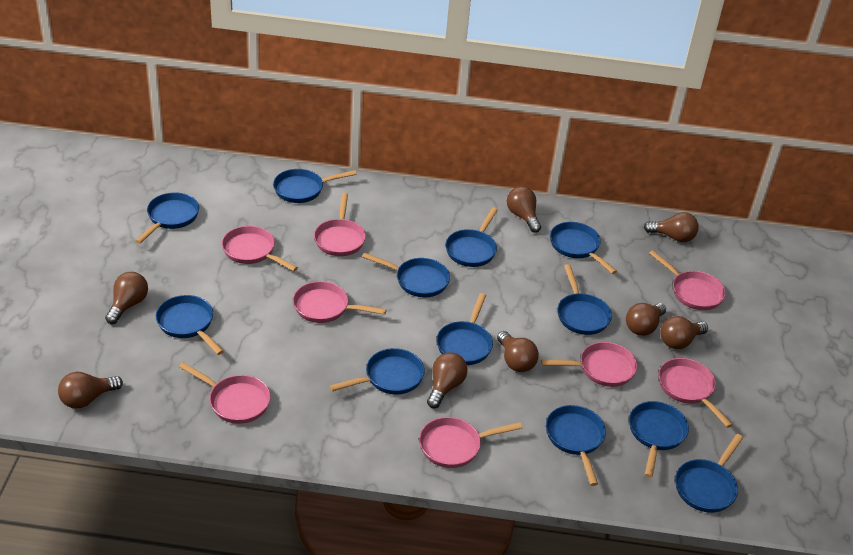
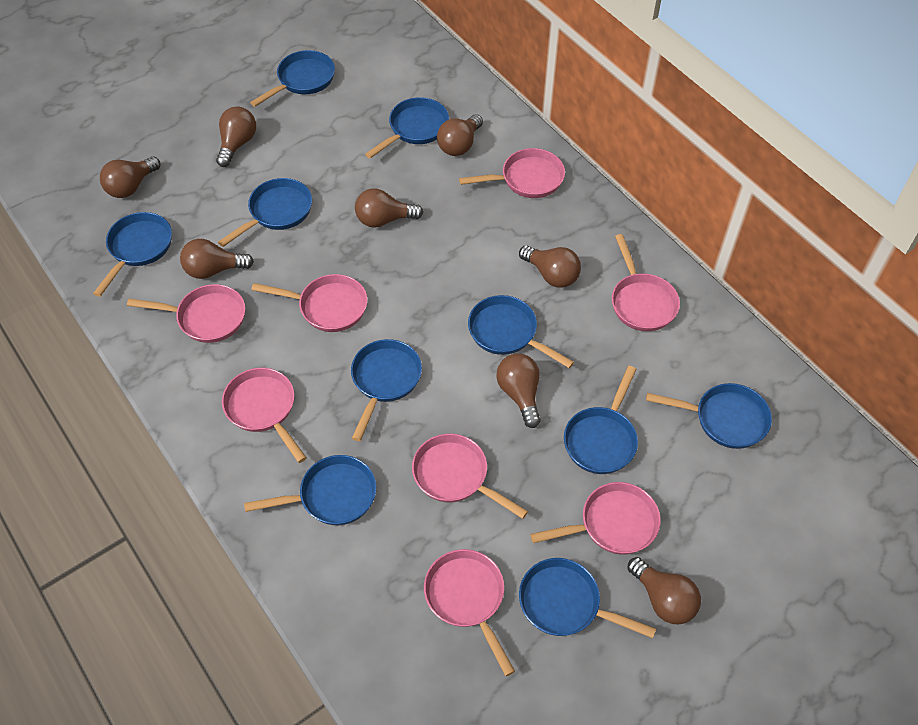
blue pan: [135,192,199,244] [156,295,224,355] [273,169,357,203] [329,348,425,395] [362,253,450,297] [437,293,493,365] [446,207,498,267] [546,405,606,486] [550,222,617,274] [558,264,612,335] [629,401,689,478] [675,434,743,513] = 12 -> [93,212,172,297] [218,178,312,247] [244,455,377,525] [250,50,335,107] [351,339,422,441] [365,97,449,158] [468,295,574,368] [519,558,656,638] [564,366,638,474] [646,383,772,449] = 10

